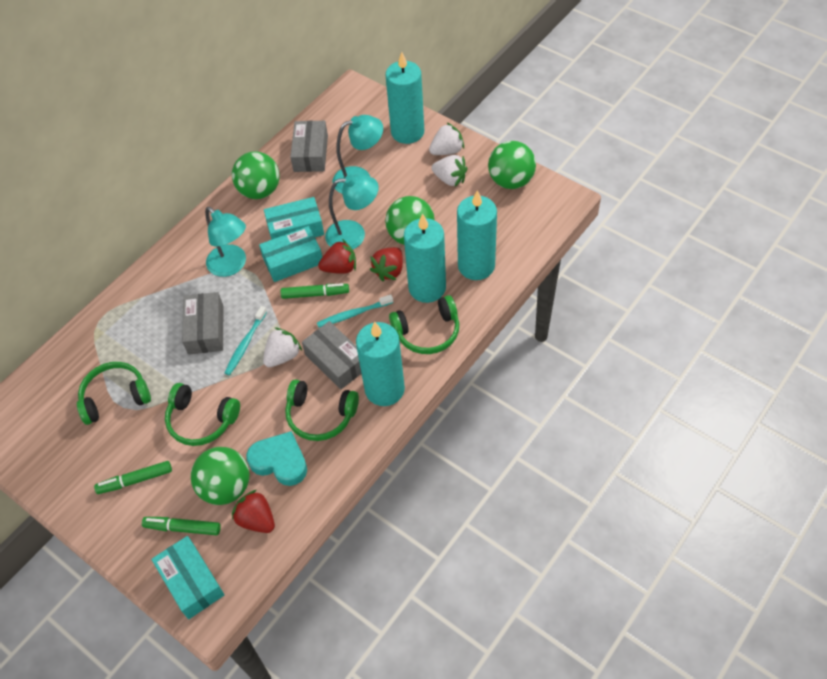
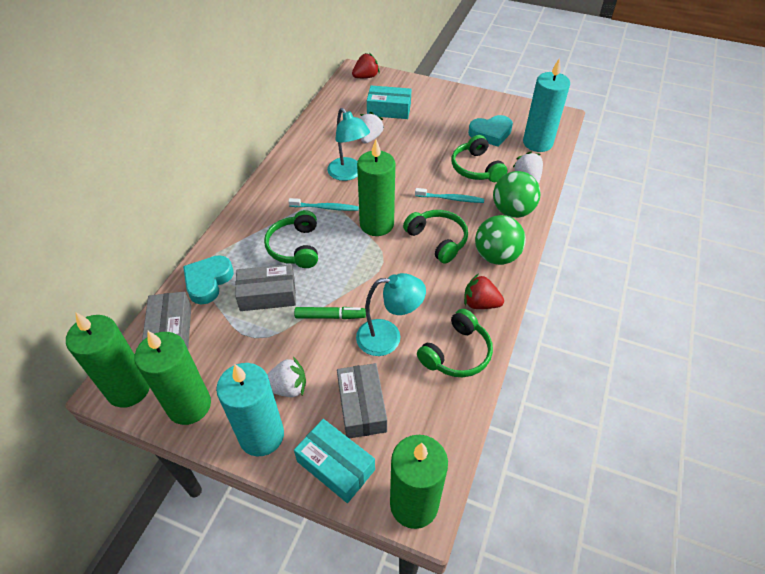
green ball: [191,447,250,505] [232,152,279,199] [385,196,435,245] [488,141,536,189] = 4 -> [475,215,526,265] [493,171,540,218] = 2
green candle: none = 0 -> [66,313,150,408] [134,331,211,425] [357,139,395,236] [390,435,448,529] = 4
green marker: [94,461,172,494] [142,517,221,535] [281,283,349,299] = 3 -> [294,307,366,319] = 1
red strawberry: [232,490,275,533] [318,239,356,274] [370,247,403,282] = 3 -> [352,53,380,78] [464,274,504,309] = 2
turquoise box: [151,536,224,619] [259,226,322,282] [264,197,324,240] = 3 -> [294,419,375,503] [367,86,412,119] = 2
turquoise candle: [356,322,405,406] [386,52,424,144] [404,214,446,303] [457,190,497,280] = 4 -> [216,363,284,456] [523,58,570,152] = 2
turquoise heart: [246,431,307,486] = 1 -> [183,255,234,304] [468,115,513,147] = 2
turquoise lamp: [205,207,246,277] [325,174,379,249] [332,115,383,194] = 3 -> [327,108,370,181] [356,273,426,356] = 2

